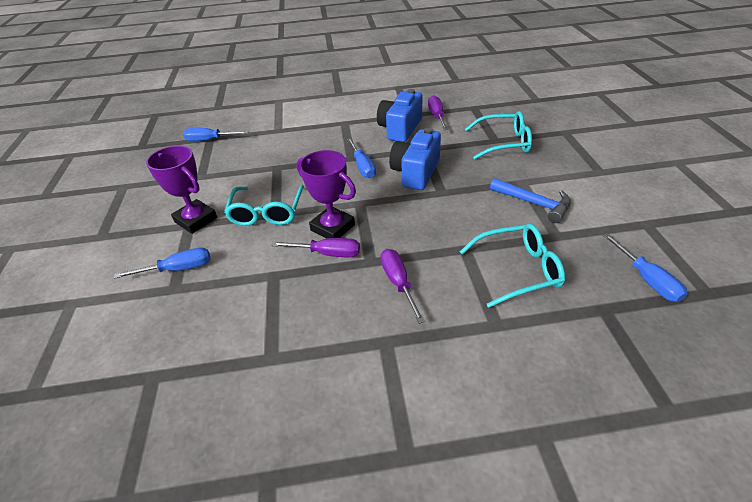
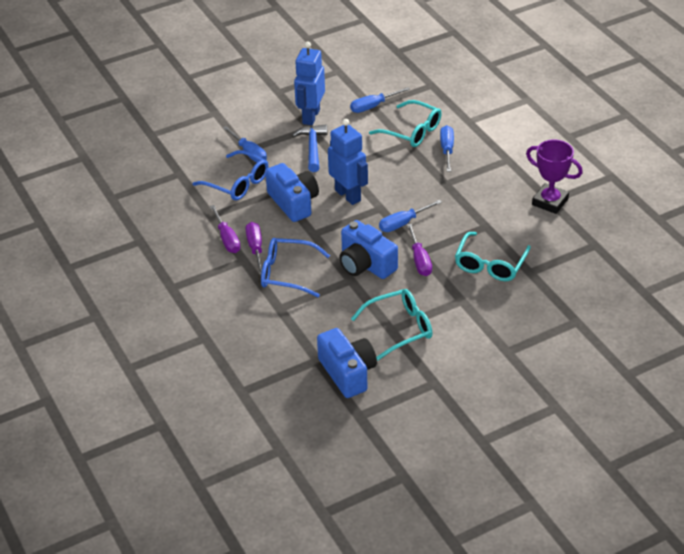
blue camera: [377,89,423,142] [389,128,441,190] = 2 -> [265,163,319,222] [317,328,377,398] [339,220,398,279] = 3
blue glasses: none = 0 -> [192,150,269,201] [261,238,330,297] = 2
blue robot: none = 0 -> [294,41,325,125] [328,119,368,205] = 2
purple trophy: [146,145,217,234] [297,150,356,239] = 2 -> [526,140,583,214] = 1

